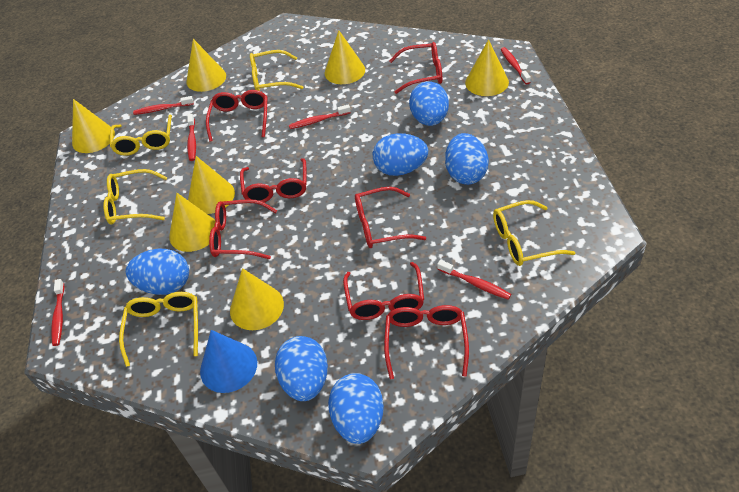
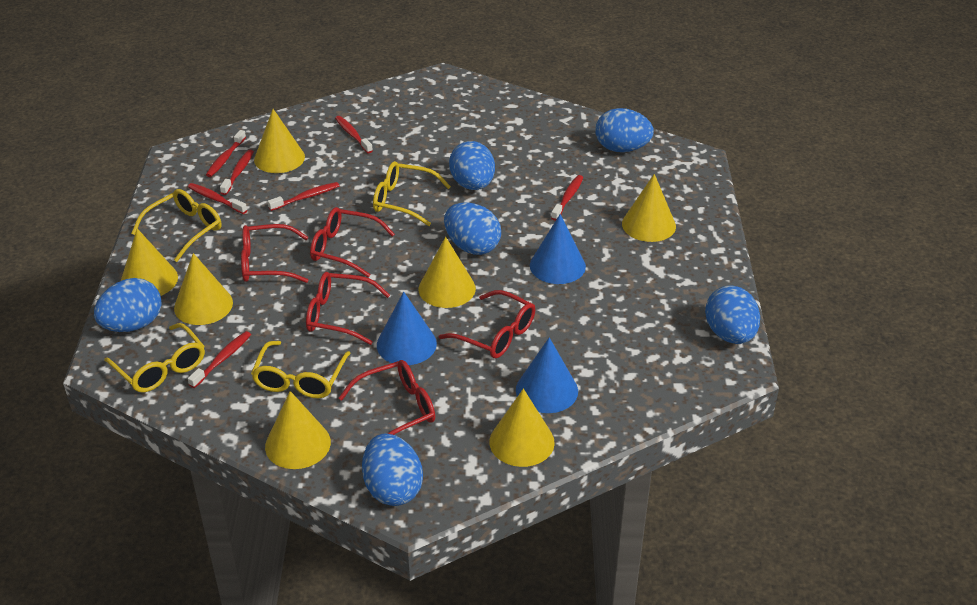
blue cone: [200,330,257,393] = 1 -> [377,292,437,365] [516,337,578,413] [530,214,586,284] = 3
red glasses: [206,90,267,142] [209,199,277,259] [240,158,307,204] [343,262,424,320] [355,187,426,248] [384,305,469,379] [389,42,442,94] = 7 -> [241,224,309,283] [306,272,390,345] [310,207,395,277] [339,360,435,435] [439,290,535,358] = 5
red toothbrush: [51,279,65,346] [133,96,194,115] [187,114,196,161] [289,104,351,129] [437,260,511,300] [500,47,531,84] = 6 -> [188,183,247,214] [188,331,251,388] [206,130,246,177] [220,150,254,195] [268,182,339,211] [335,116,373,153] [551,175,583,221] = 7
yellow glasses: [103,169,167,225] [110,114,172,156] [119,292,198,367] [250,50,303,91] [493,200,575,266] = 5 -> [104,323,205,393] [131,189,221,262] [251,341,351,398] [373,161,451,226] = 4

